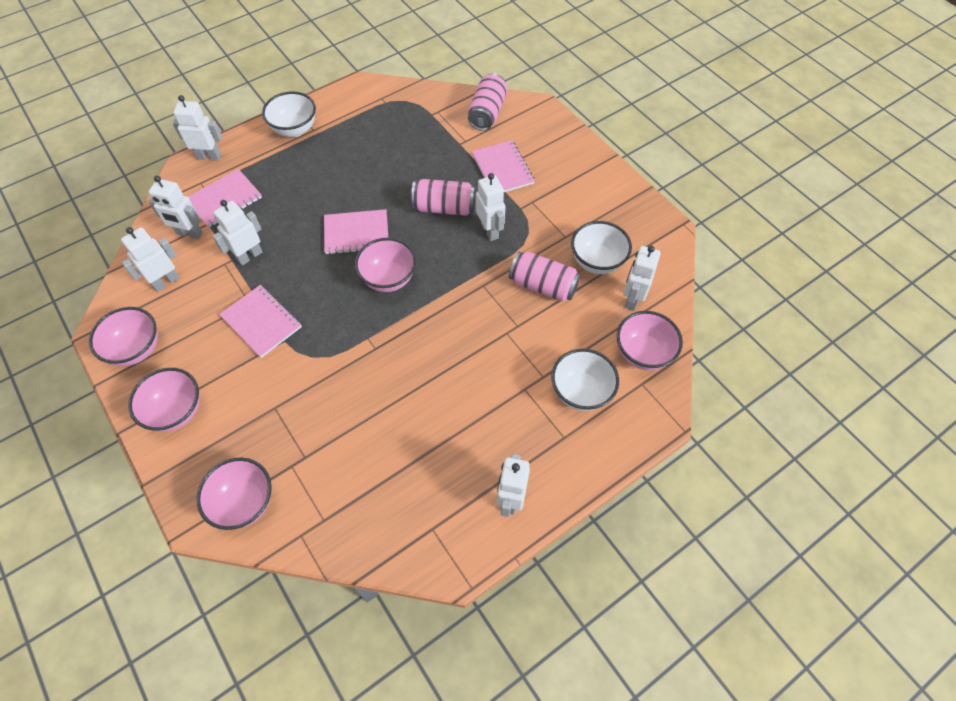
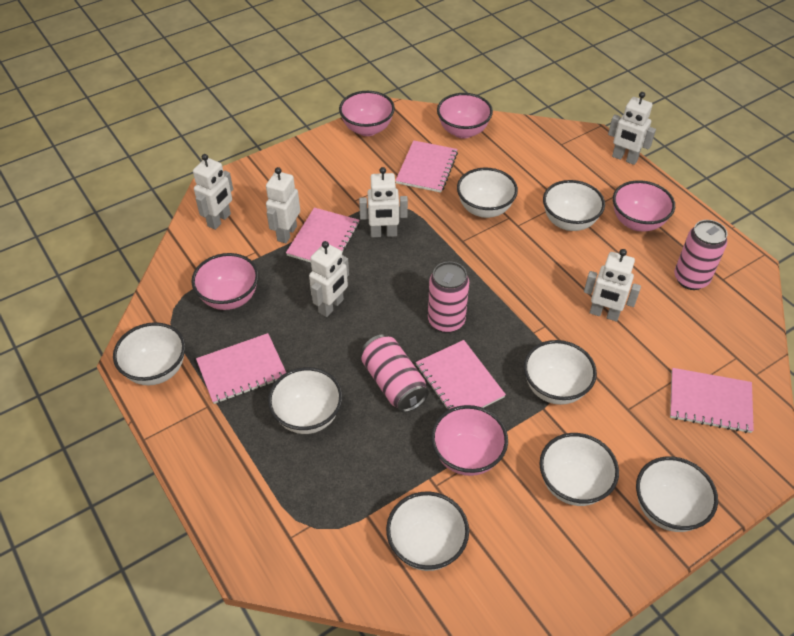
pink notebook: [188,169,262,228] [219,285,302,358] [324,209,388,255] [472,140,535,192] = 4 -> [196,333,286,404] [286,207,359,262] [396,140,458,193] [416,340,506,410] [670,368,754,433] = 5
white bowl: [262,92,316,137] [551,349,619,411] [571,221,632,274] = 3 -> [113,322,185,385] [268,367,343,434] [386,491,469,571] [457,168,518,218] [524,340,597,405] [539,433,619,506] [543,180,605,231] [636,456,718,532] = 8
white robot: [121,227,180,292] [149,176,203,239] [173,95,222,161] [212,200,263,266] [476,173,505,241] [497,454,530,517] [623,246,661,311] = 7 -> [193,154,233,230] [266,167,300,243] [309,241,349,317] [359,167,408,237] [584,249,641,322] [608,92,656,165] = 6

